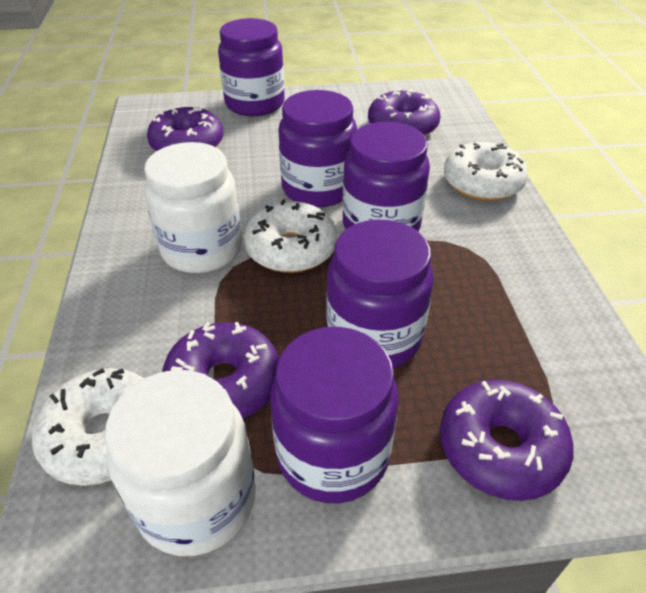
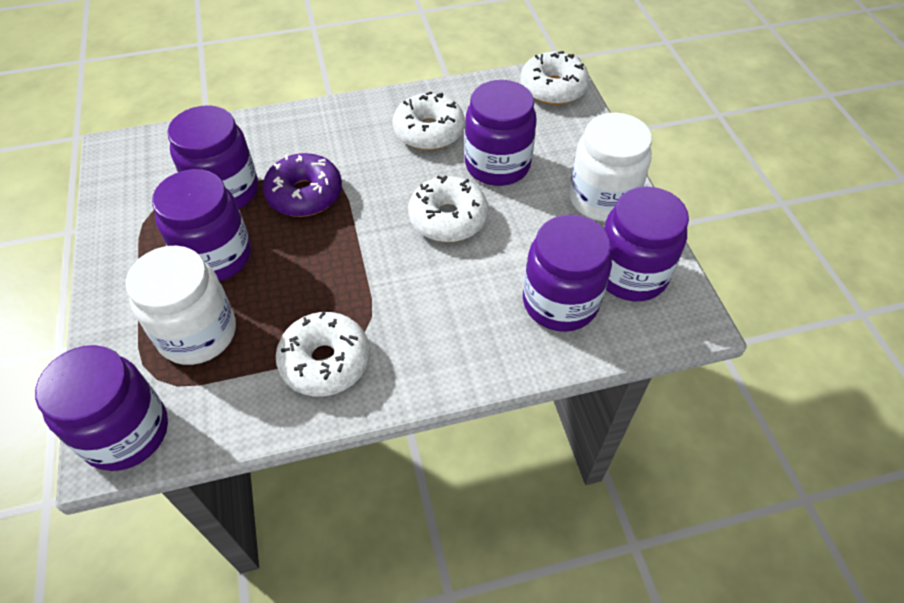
purple donut: [147,106,224,151] [162,322,279,419] [368,89,440,136] [440,380,574,501] = 4 -> [263,153,342,217] = 1
purple jar: [218,18,285,116] [270,327,399,503] [278,90,357,207] [326,219,434,368] [342,122,430,231] = 5 -> [35,345,168,471] [152,169,251,281] [167,105,258,209] [465,80,537,186] [523,215,612,332] [604,186,689,301] = 6
white donut: [32,368,144,486] [244,199,337,273] [444,142,528,201] = 3 -> [276,311,370,396] [393,91,465,150] [408,175,488,242] [520,51,589,105] = 4

